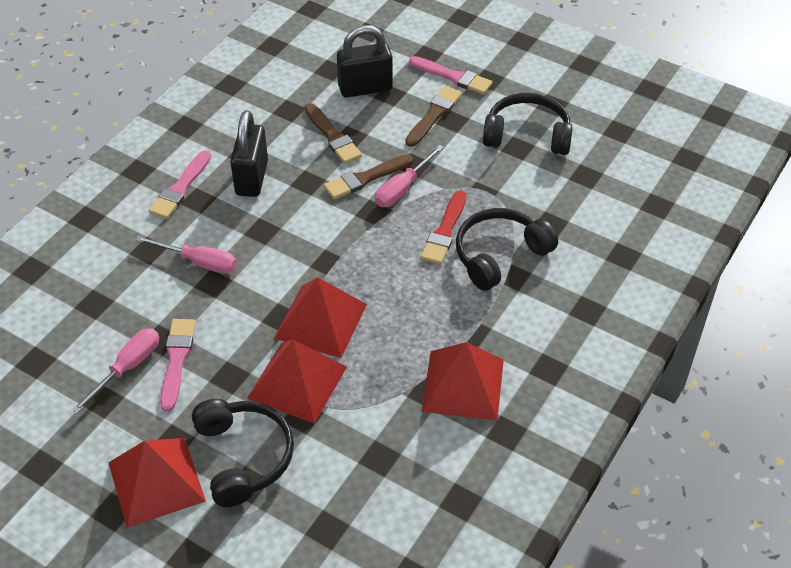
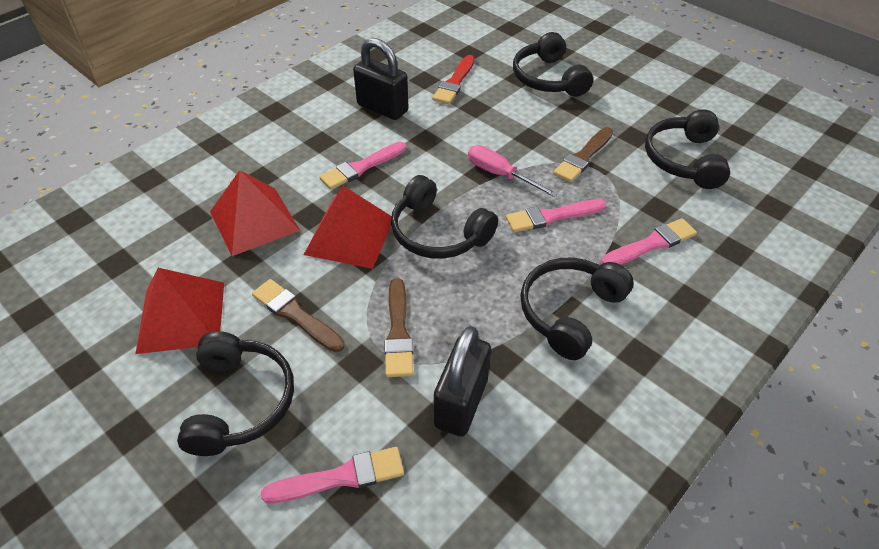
black headphones: [192,399,294,507] [456,208,558,291] [483,93,573,155] = 3 -> [177,331,294,456] [391,175,498,259] [513,32,593,97] [520,258,634,360] [645,109,730,189] = 5
pink brush: [149,151,211,219] [160,319,196,412] [409,56,492,94] = 3 -> [261,447,404,503] [319,142,406,190] [506,199,606,232] [601,218,697,265] = 4
pink screwdriver: [72,328,159,414] [136,235,236,274] [375,145,444,207] = 3 -> [468,145,558,197] = 1
red pyramid: [108,438,206,528] [247,339,347,424] [274,277,367,358] [421,342,504,421] = 4 -> [135,268,224,354] [210,170,300,256] [304,186,392,269] = 3

